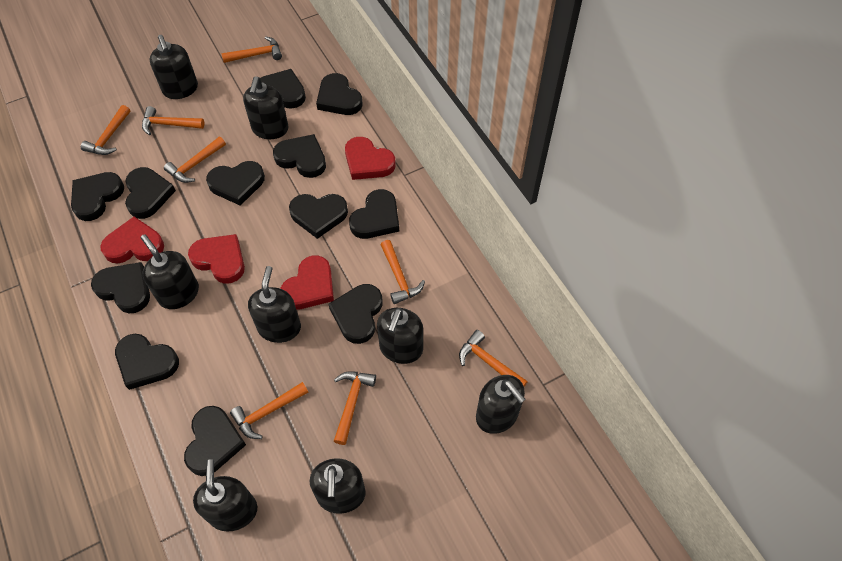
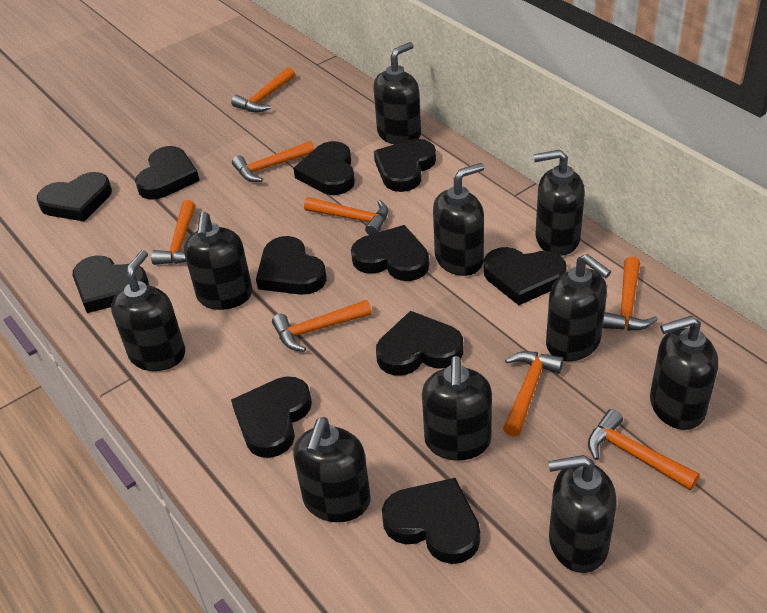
black heart: [71,172,124,221] [91,262,150,313] [115,334,179,390] [125,167,176,219] [184,406,246,476] [206,161,265,206] [260,69,306,109] [273,134,326,178] [289,194,348,239] [316,73,362,115] [328,284,383,344] [349,189,399,239] = 12 -> [37,172,112,221] [73,255,149,313] [135,146,200,200] [231,376,312,458] [256,236,327,295] [293,141,355,195] [351,225,429,281] [374,139,436,192] [376,311,463,376] [382,478,480,564] [484,247,567,305] = 11
black soap dispenser: [141,234,199,309] [149,35,198,99] [193,459,257,532] [243,77,289,139] [248,266,301,343] [310,458,366,514] [377,308,423,364] [476,375,526,434] = 8 -> [111,250,185,371] [184,211,253,310] [293,417,371,522] [373,42,421,144] [422,356,492,461] [433,163,484,276] [534,150,585,256] [546,254,611,361] [548,455,617,573] [650,315,718,430] = 10
red heart: [100,217,164,263] [188,234,245,284] [280,256,334,310] [345,137,396,180] = 4 -> none = 0

